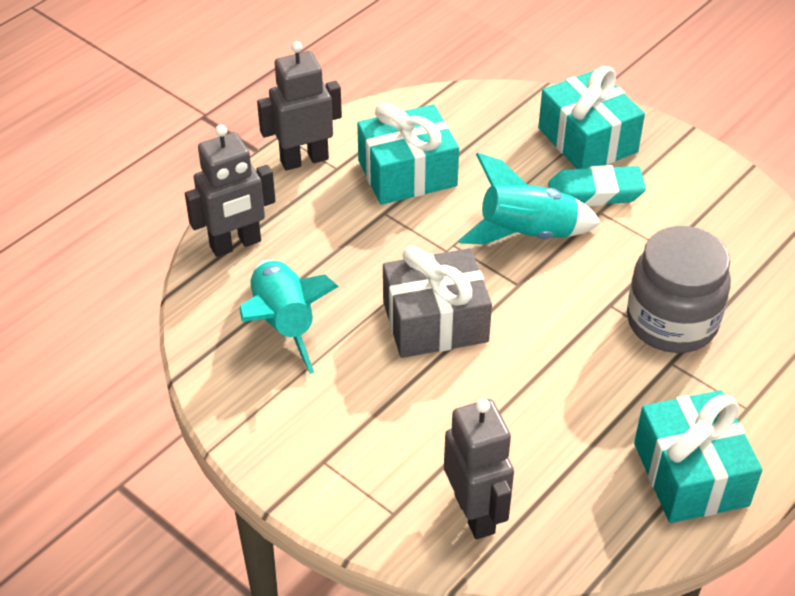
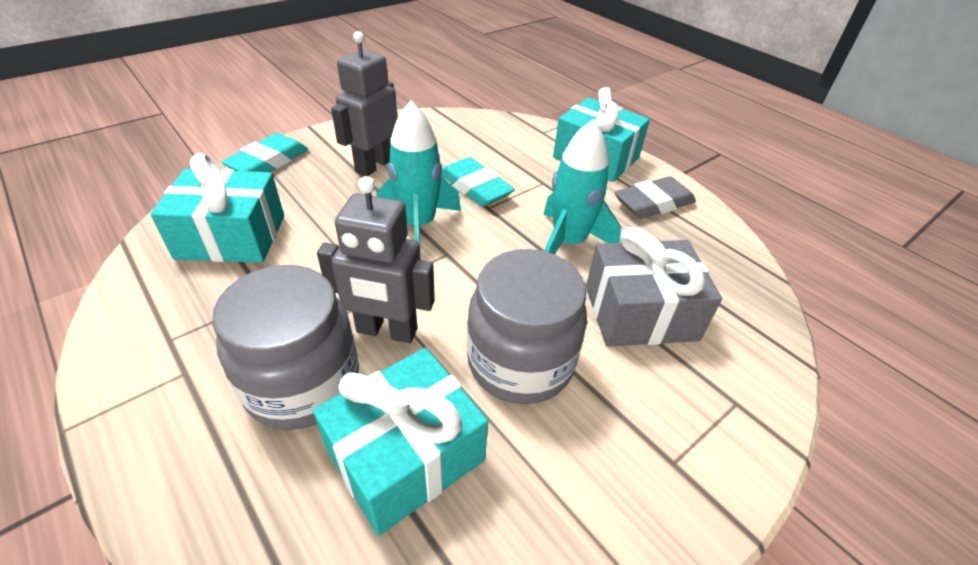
grey eraser: none = 0 -> [614,176,696,219] = 1
grey jar: [627,226,731,353] = 1 -> [212,265,359,430] [467,249,587,404] = 2
grey robot: [185,125,276,257] [257,41,342,170] [444,398,514,539] = 3 -> [317,176,435,343] [331,31,397,176] = 2
turquoise eraser: [548,165,646,206] = 1 -> [221,133,308,172] [441,157,515,207] = 2

